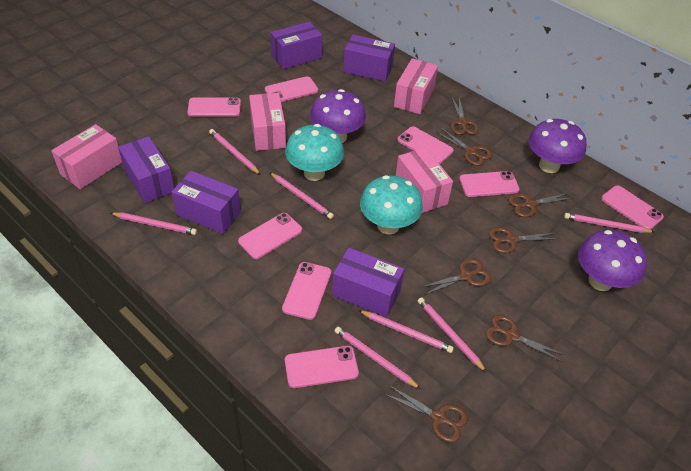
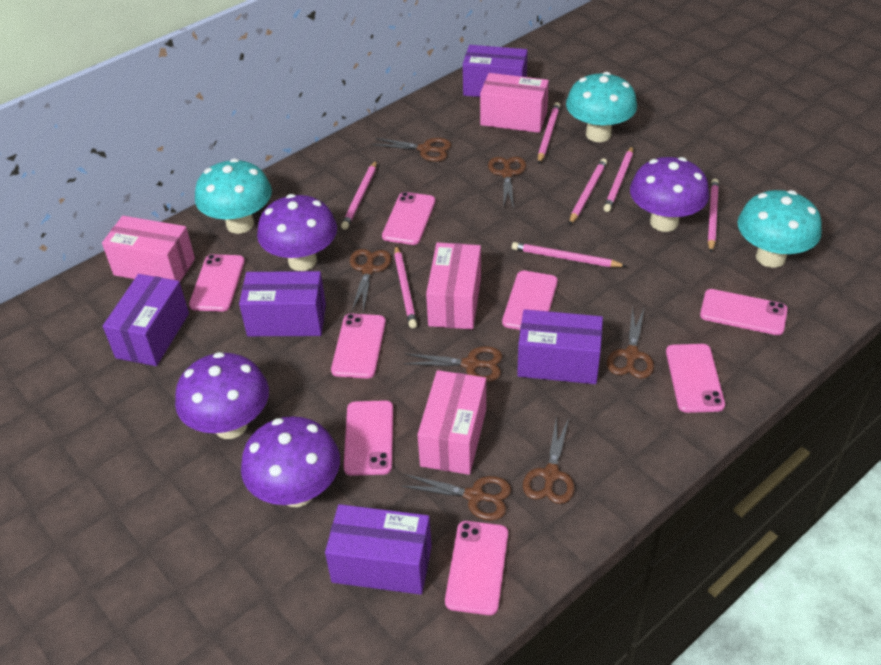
purple mushroom: [310,89,366,143] [529,119,587,173] [578,230,647,291] = 3 -> [175,352,269,439] [241,416,340,507] [257,194,337,271] [630,157,709,232] = 4
turquoise mushroom: [285,124,344,181] [360,175,423,235] = 2 -> [195,158,272,234] [566,72,637,142] [737,190,822,268] = 3

